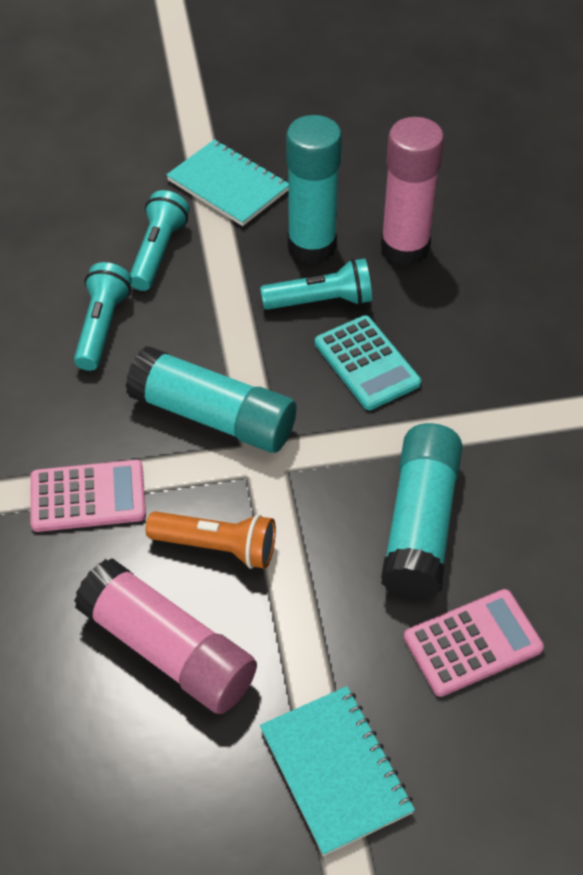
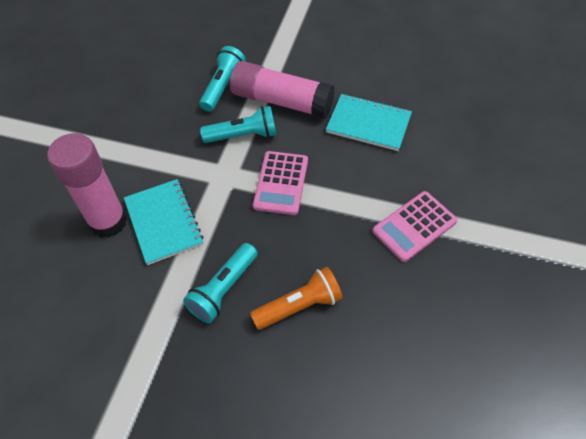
turquoise calculator: [315,315,421,410] = 1 -> none = 0
turquoise glue stick: [125,346,296,453] [286,115,342,264] [381,423,463,601] = 3 -> none = 0

